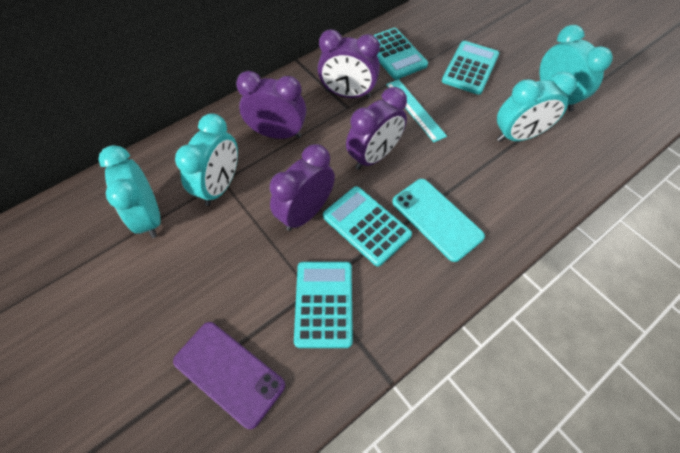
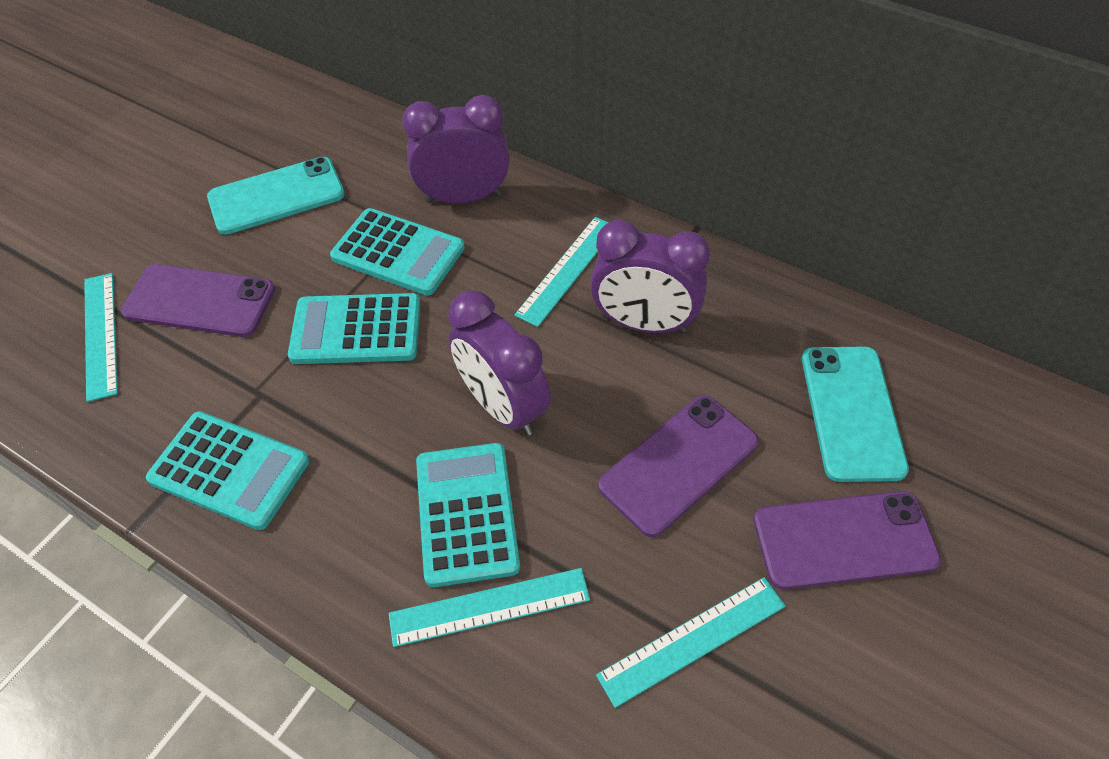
purple clock: [236,71,306,139] [270,144,335,231] [318,29,380,98] [346,87,407,170] = 4 -> [402,95,510,204] [448,290,551,436] [590,219,710,333] = 3
purple phone: [173,322,285,429] = 1 -> [121,264,275,337] [598,395,759,537] [753,491,941,589] = 3
turquoise clock: [98,145,160,238] [175,113,238,206] [497,71,577,142] [539,25,613,112] = 4 -> none = 0
turquoise phone: [392,179,485,262] = 1 -> [207,157,345,235] [802,346,909,482] = 2
turquoise ruler: [386,79,447,142] = 1 -> [84,273,118,402] [389,568,590,647] [514,217,609,327] [596,577,786,708] = 4

